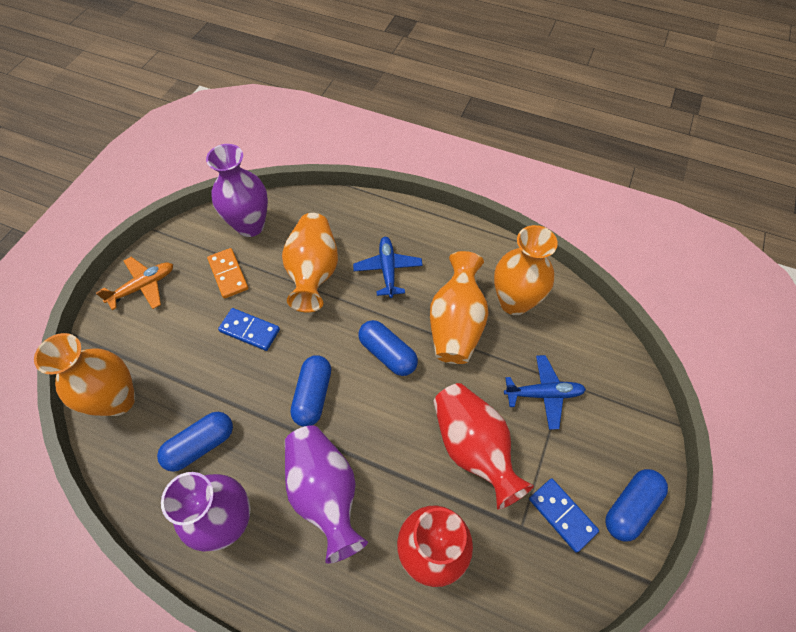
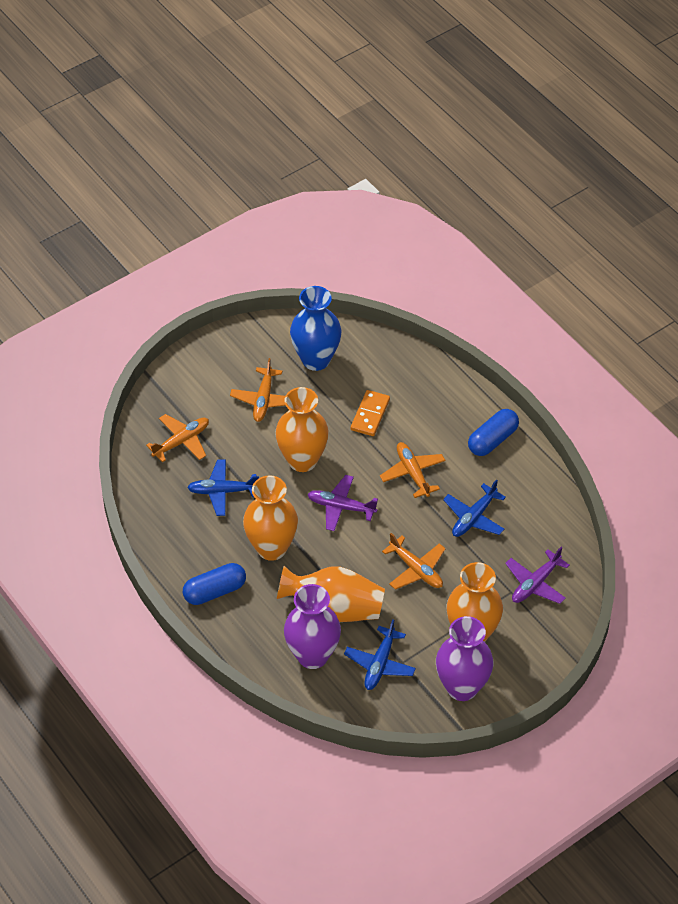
blue capsule: [157,412,233,472] [290,355,331,427] [359,320,418,376] [605,469,668,541] = 4 -> [183,563,246,605] [468,409,519,456] = 2
blue domino: [218,308,280,351] [529,478,599,553] = 2 -> none = 0
blue plane: [353,237,423,298] [504,355,586,430] = 2 -> [187,459,259,516] [344,619,416,690] [443,479,506,537] = 3
blue vase: none = 0 -> [290,286,342,371] = 1
orange plane: [96,257,173,310] = 1 -> [146,414,209,462] [230,358,286,422] [380,442,445,498] [382,533,446,590] = 4
purple plane: none = 0 -> [307,475,378,531] [505,547,570,604] = 2
purple vase: [161,472,251,552] [206,144,268,237] [285,425,368,564] = 3 -> [284,584,341,669] [436,616,493,701] = 2
red vase: [397,505,473,587] [434,383,534,510] = 2 -> none = 0

